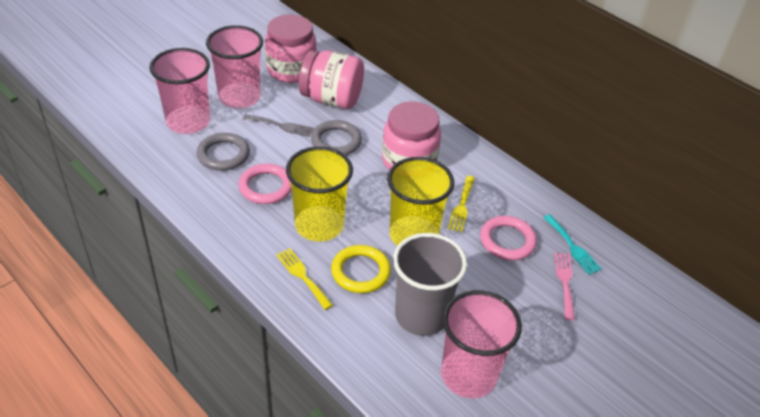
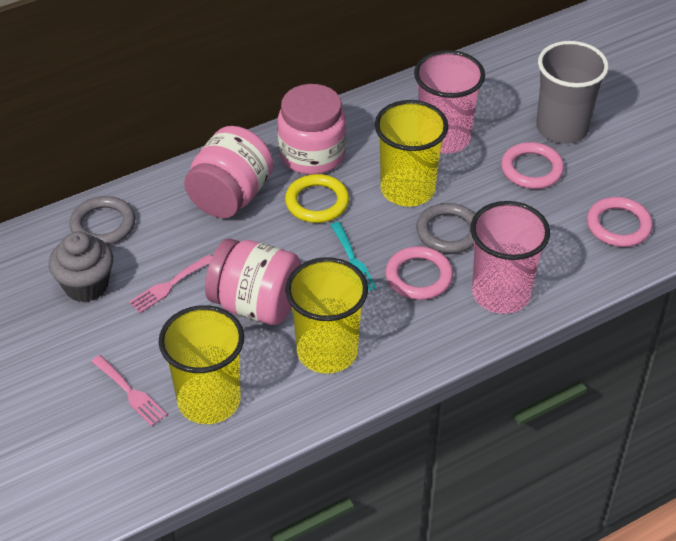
grey cupcake: none = 0 -> [49,231,113,302] = 1
grey fork: [242,114,314,137] = 1 -> none = 0
pink cup: [149,48,210,134] [206,25,263,108] [441,290,522,398] = 3 -> [414,50,485,154] [470,201,550,314] = 2
pink fork: [554,252,575,320] = 1 -> [91,355,167,426] [129,254,212,313] = 2
pink ring: [238,164,292,204] [480,216,537,260] = 2 -> [385,246,453,300] [501,142,564,189] [587,197,653,247] = 3
yellow cup: [286,146,353,242] [387,157,454,246] = 2 -> [159,305,244,424] [285,257,368,374] [375,100,448,207] = 3
yellow fork: [276,248,333,310] [447,176,475,232] = 2 -> none = 0

